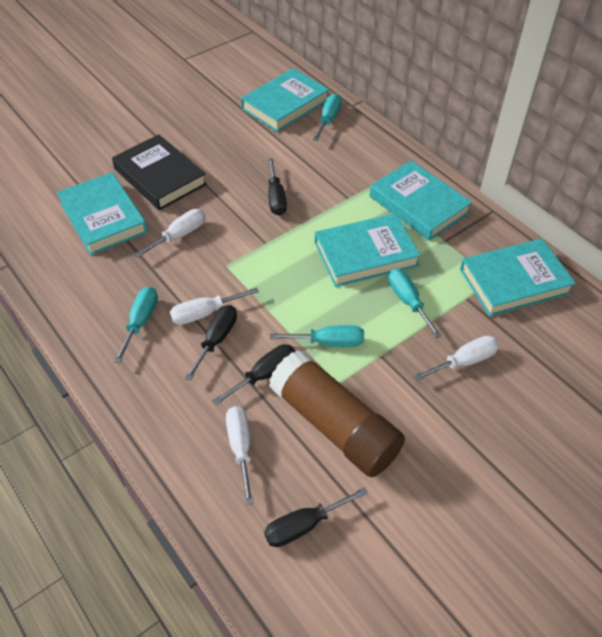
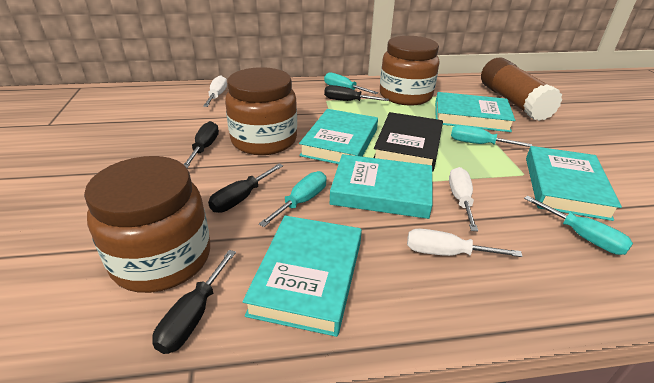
brown jar: none = 0 -> [84,156,210,293] [225,67,297,155] [380,36,439,106] = 3
white screwdriver: [134,209,205,258] [170,287,259,325] [226,406,254,505] [414,336,499,381] = 4 -> [203,75,227,107] [407,229,523,257] [449,167,478,231] = 3

